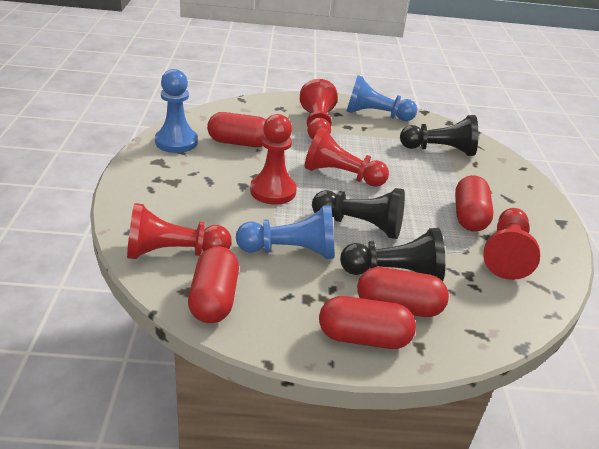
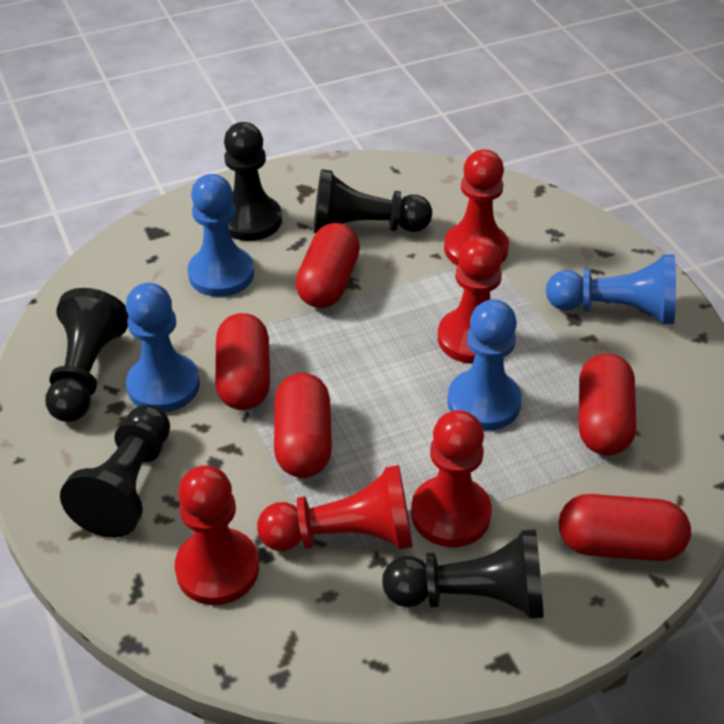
black pawn: [312,188,405,239] [340,228,445,281] [400,115,478,156] = 3 -> [46,288,129,422] [60,405,170,538] [224,122,282,241] [314,169,432,233] [382,529,544,619] = 5
blue pawn: [155,69,198,153] [236,205,335,259] [347,75,417,121] = 3 -> [126,283,200,412] [188,174,254,297] [447,300,522,431] [546,255,676,324] = 4

